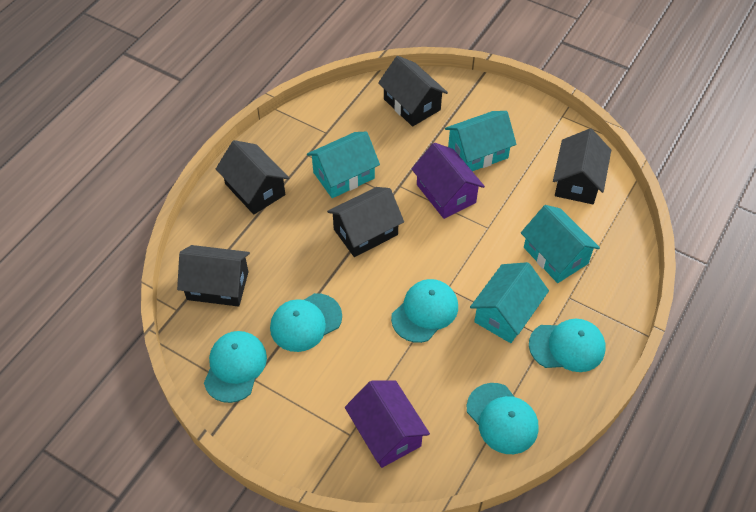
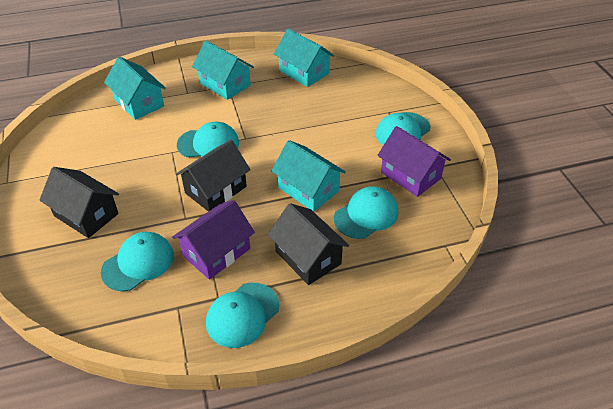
black house: [177,245,250,307] [216,140,289,215] [327,187,404,257] [378,56,448,127] [553,129,611,204] = 5 -> [39,167,119,238] [176,140,251,212] [268,203,349,285] = 3

